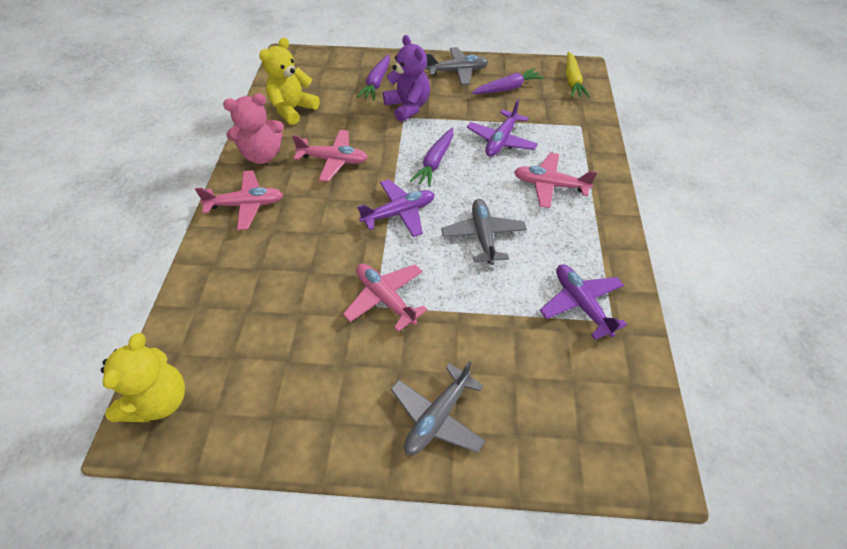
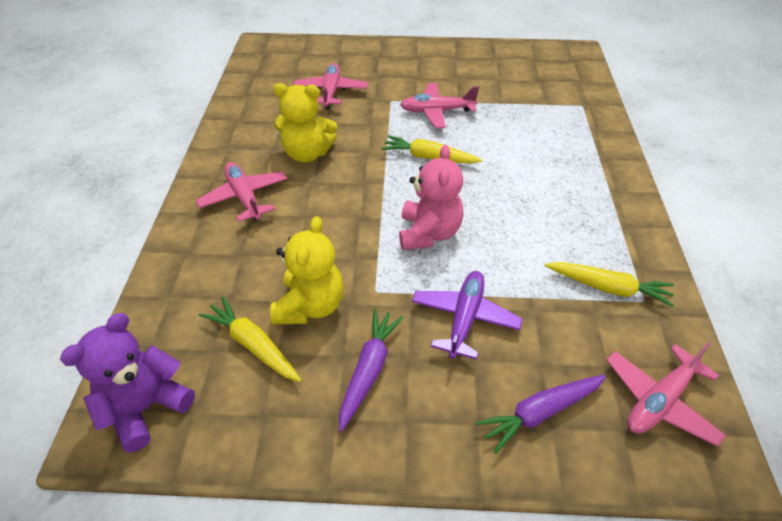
grey plane: [391,361,486,455] [426,47,489,85] [441,199,527,265] = 3 -> none = 0
purple carrot: [357,54,390,101] [410,128,453,187] [472,68,544,94] = 3 -> [339,309,403,432] [476,374,606,454] = 2
purple plane: [357,179,435,237] [467,99,538,156] [540,264,627,340] = 3 -> [412,271,523,359] = 1
yellow carrot: [566,51,590,98] = 1 -> [199,296,301,382] [381,135,482,164] [545,262,674,307] = 3

